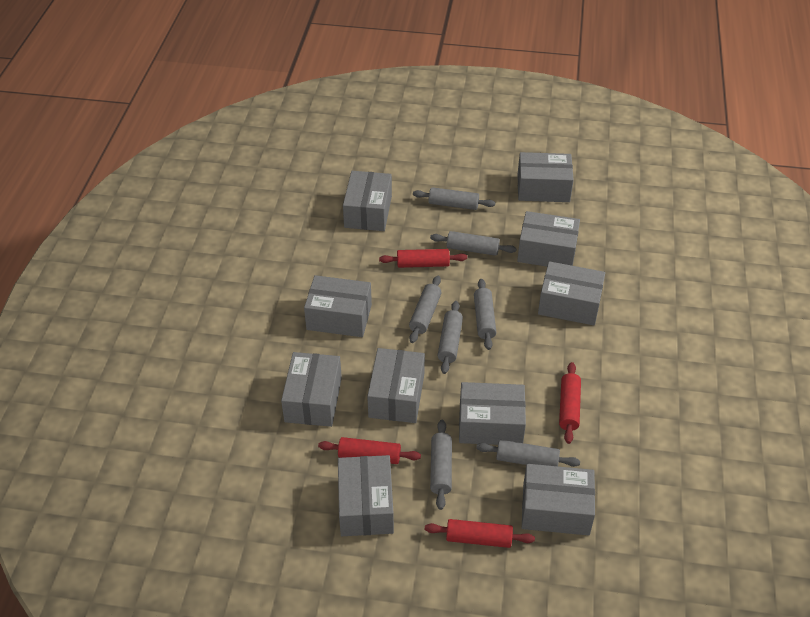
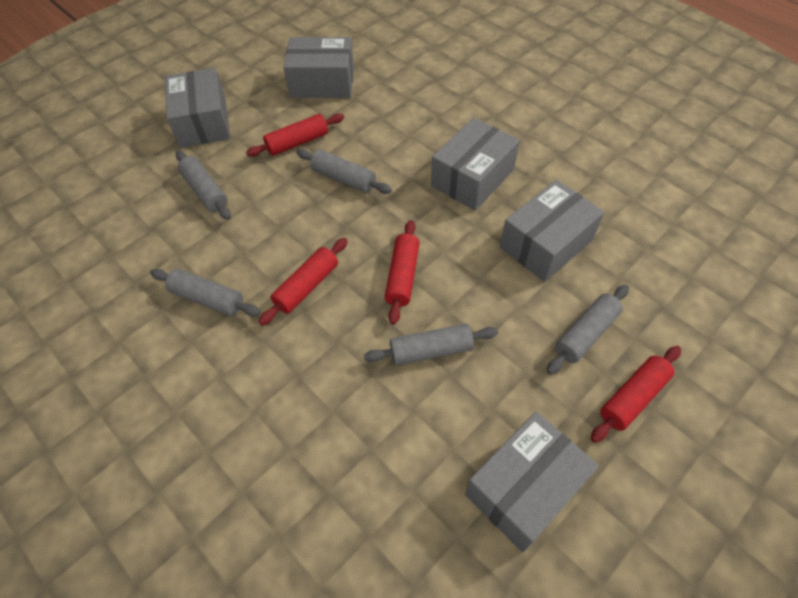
grey box: [281,352,342,427] [304,275,372,337] [338,455,394,536] [343,171,392,231] [367,348,425,423] [459,382,526,445] [517,152,574,202] [517,211,580,267] [522,464,595,536] [538,261,605,325] = 10 -> [165,68,230,148] [283,37,354,98] [431,117,520,211] [465,411,599,552] [500,180,604,282] = 5
grey rolling pin: [409,276,442,343] [413,187,495,210] [430,231,516,256] [430,420,452,510] [438,301,463,374] [474,279,496,350] [476,440,580,467] = 7 -> [150,269,261,316] [176,151,231,220] [296,149,392,194] [364,324,498,365] [547,285,629,374] = 5

